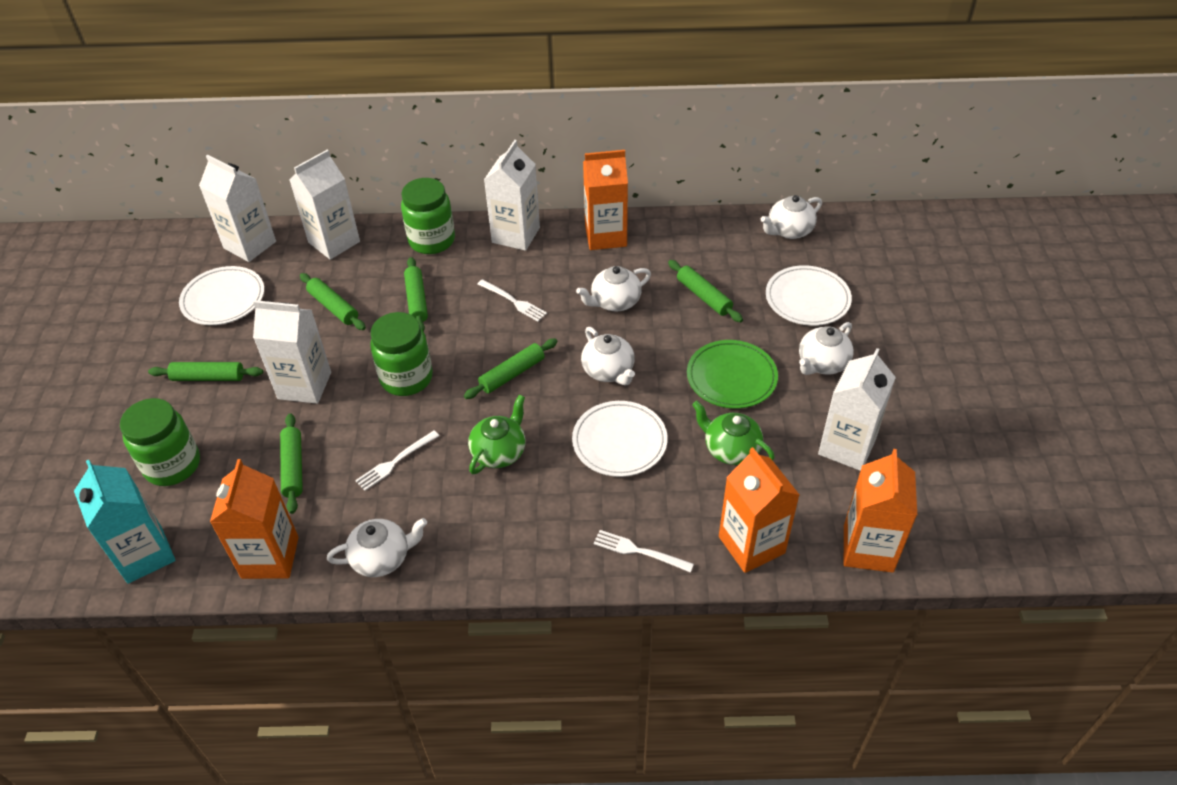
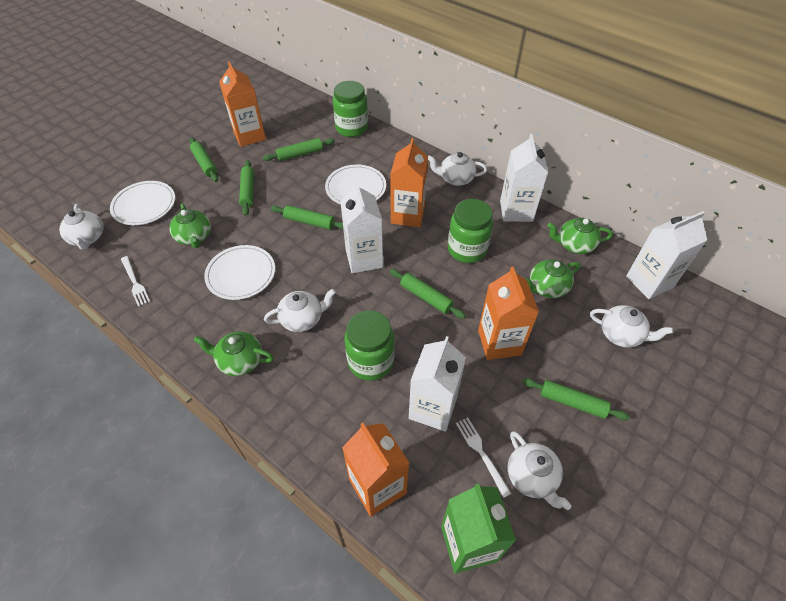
green carton: none = 0 -> [441,483,516,574] = 1
green plate: [687,340,778,409] = 1 -> none = 0
green teapot: [468,395,526,474] [692,401,775,465] = 2 -> [169,203,211,248] [194,332,274,376] [526,259,580,298] [547,218,613,254] = 4
turquoise carton: [74,460,175,584] = 1 -> none = 0
white carton: [199,155,276,262] [253,300,331,404] [290,150,360,260] [484,140,540,251] [818,348,896,471] = 5 -> [340,182,383,273] [409,336,466,432] [500,134,548,222] [626,211,707,299] = 4
white fork: [355,430,439,491] [477,279,547,322] [594,530,694,573] = 3 -> [121,256,150,307] [456,417,511,498] = 2

